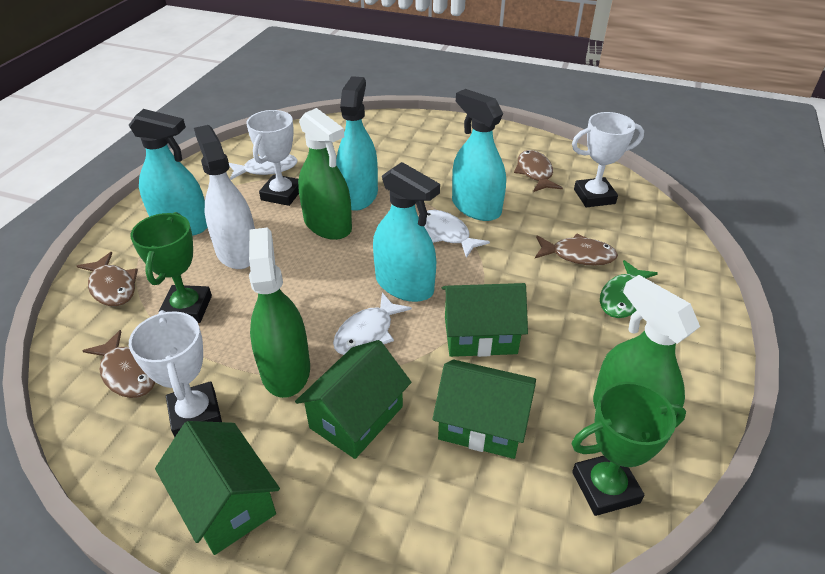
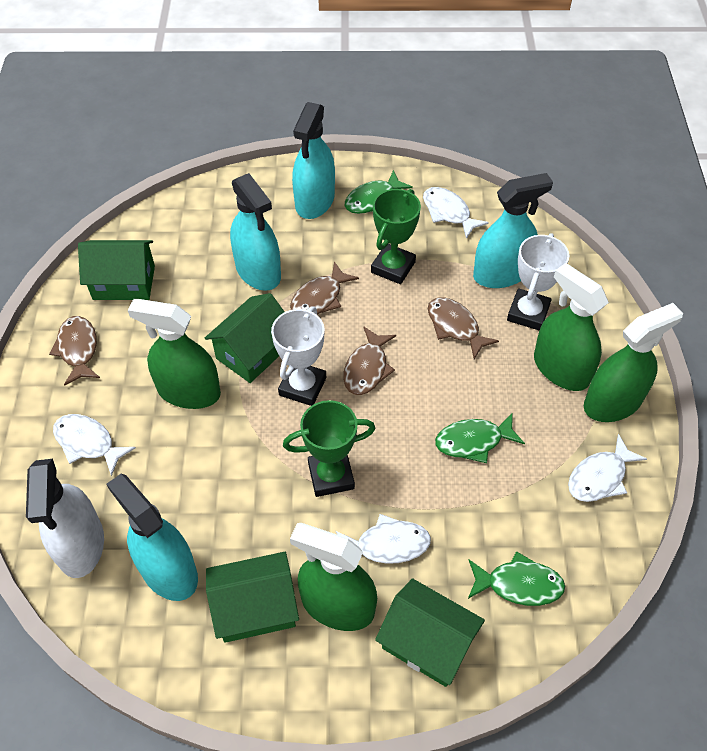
green fish: [600,260,658,318] = 1 -> [345,170,413,214] [435,412,525,463] [468,551,565,606] = 3
green spray bottle: [249,227,310,398] [298,108,352,240] [593,275,700,415] = 3 -> [128,299,221,409] [290,523,377,631] [534,263,609,391] [584,303,683,422] = 4
white fish: [229,154,298,180] [333,292,412,355] [424,210,490,258] = 3 -> [53,414,136,476] [336,514,431,564] [423,187,489,239] [568,434,647,502] = 4
white trophy: [129,310,222,437] [246,110,299,206] [572,112,644,207] = 3 -> [271,306,326,406] [507,233,569,330] = 2

